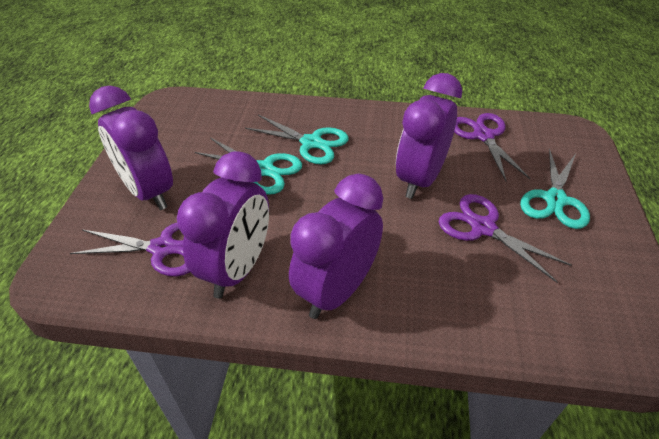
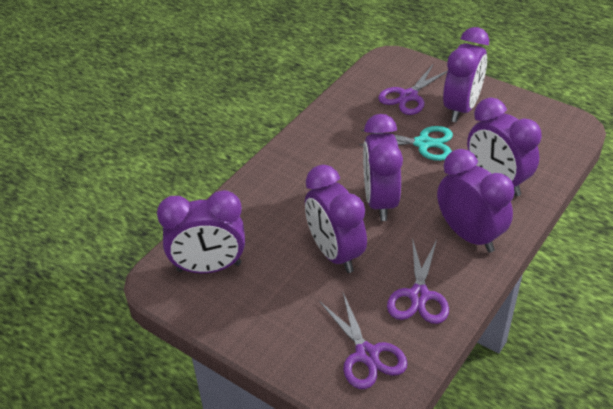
purple clock: [89,86,173,210] [177,151,269,299] [289,174,383,319] [396,73,462,199] = 4 -> [157,190,245,273] [305,165,367,273] [363,114,403,221] [437,149,515,253] [443,27,489,122] [467,98,542,196] = 6
turquoise scissors: [195,138,302,195] [245,115,349,164] [520,148,590,229] = 3 -> [359,126,453,161] = 1

